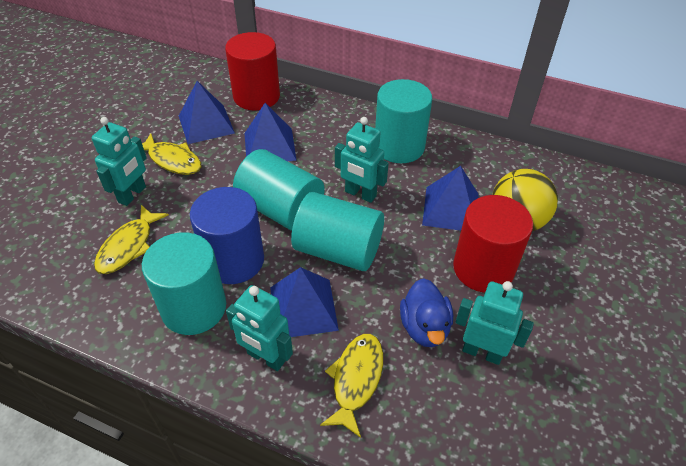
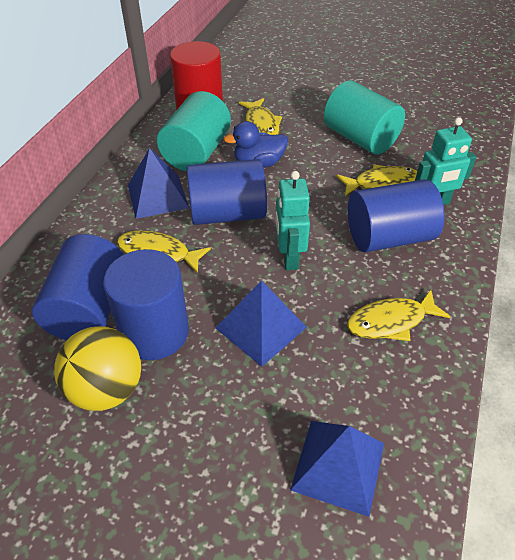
blue cylinder: [190,187,264,284] = 1 -> [32,234,124,340] [103,249,189,360] [187,159,267,225] [348,179,445,253] = 4
blue pyramid: [179,81,235,144] [245,103,297,161] [270,267,339,337] [422,166,479,231] = 4 -> [128,148,189,219] [216,280,307,367] [290,421,384,517] = 3
red cylinder: [225,32,280,110] [453,195,533,293] = 2 -> [170,41,223,109] = 1
turquoise cylinder: [142,232,226,335] [233,149,325,231] [291,192,384,271] [375,79,432,163] = 4 -> [157,91,231,171] [324,80,405,154] = 2
turquoise robot: [92,117,147,206] [226,285,293,371] [335,117,389,203] [455,281,534,365] = 4 -> [275,171,310,270] [415,117,476,205] = 2
yellow fish: [94,205,169,274] [142,133,201,175] [320,334,383,438] = 3 -> [117,230,211,273] [239,98,282,135] [337,164,417,196] [347,290,451,341] = 4

